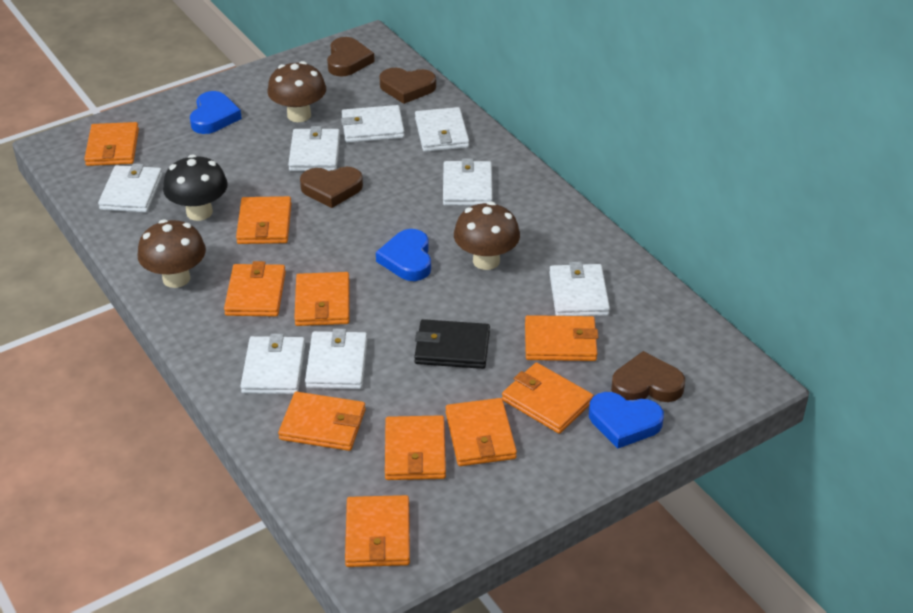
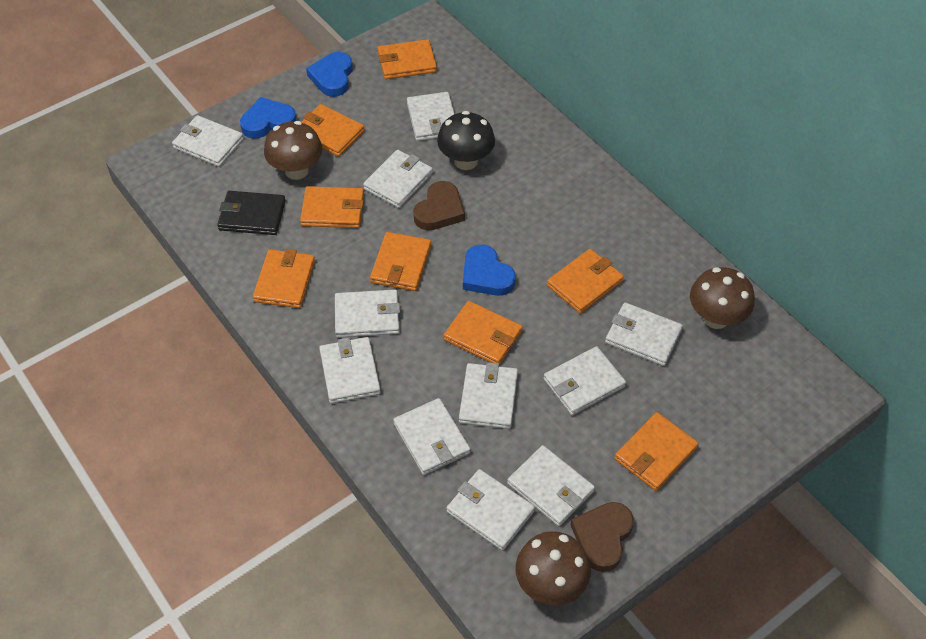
brown heart: [300,167,363,208] [327,37,375,76] [379,68,436,104] [611,351,685,402] = 4 -> [413,181,465,230] [570,502,634,572] = 2
orange wallet: [84,122,139,166] [224,261,286,316] [236,196,292,244] [278,392,366,451] [294,272,350,326] [345,495,410,567] [385,415,446,480] [446,398,517,466] [502,362,594,434] [525,315,599,361] = 10 -> [253,249,315,308] [300,186,364,228] [301,104,365,157] [370,232,431,291] [378,39,437,79] [443,301,523,365] [547,249,624,314] [615,412,699,491] = 8
white wallet: [98,163,162,213] [241,333,305,394] [288,126,340,171] [305,329,367,389] [341,105,405,143] [415,107,469,152] [443,158,492,206] [549,262,610,316] = 8 -> [172,115,244,167] [319,337,381,404] [335,289,400,338] [363,150,433,208] [393,398,470,475] [407,92,455,141] [447,469,535,551] [459,362,518,429] [507,445,595,526] [544,346,626,415] [605,302,683,366] = 11

